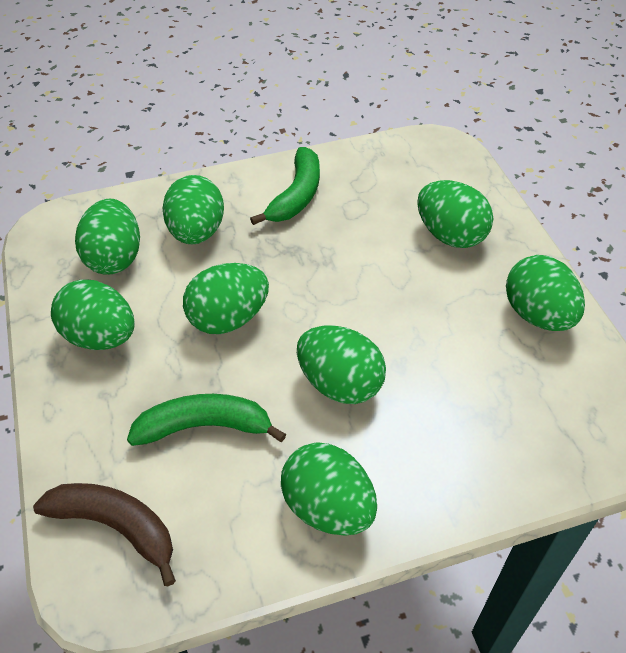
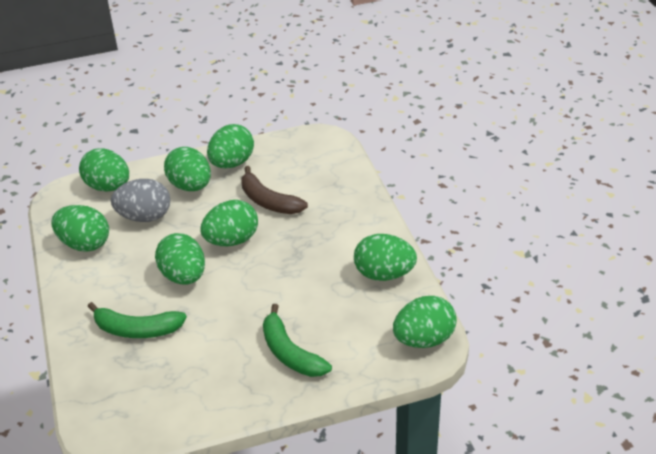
grey egg: none = 0 -> [111,179,170,222] = 1

